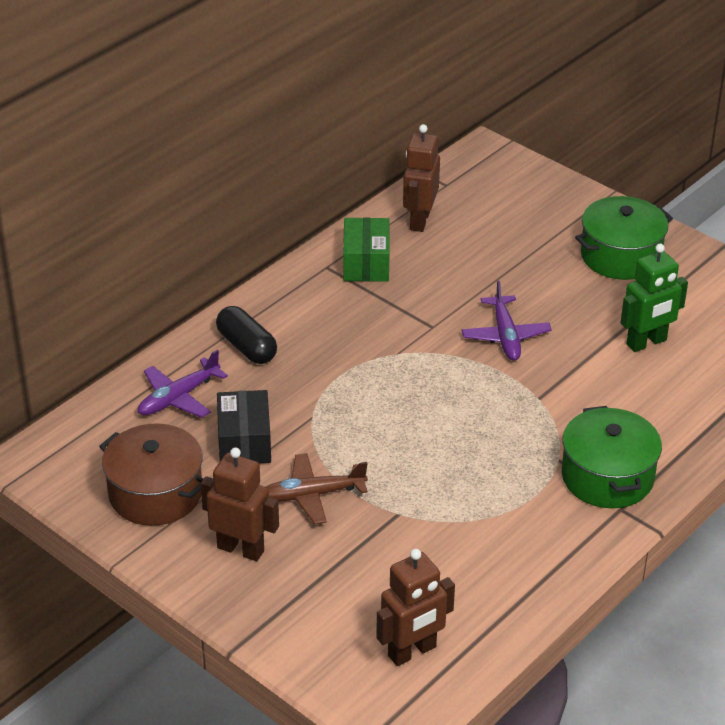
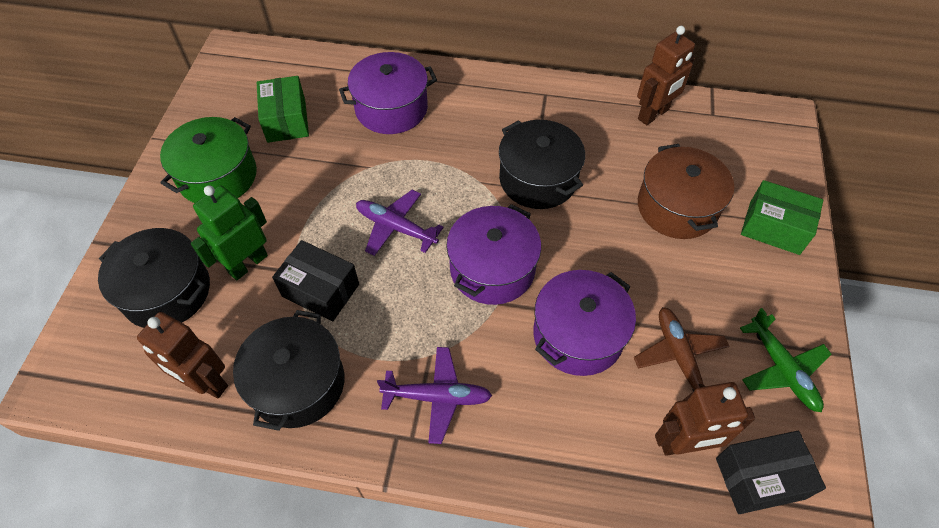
black box: [217,390,271,463] = 1 -> [272,240,359,322] [716,431,826,514] = 2
black capsule: [216,306,277,364] = 1 -> none = 0
black pot: none = 0 -> [98,228,210,328] [233,310,344,431] [499,120,585,209] = 3
green box: [343,217,390,282] = 1 -> [257,76,309,143] [741,180,823,255] = 2
green plane: none = 0 -> [740,308,831,412] = 1
green pot: [562,406,662,508] [575,196,673,280] = 2 -> [160,117,257,203] = 1
purple pot: none = 0 -> [339,52,437,134] [446,204,541,305] [533,270,636,376] = 3

